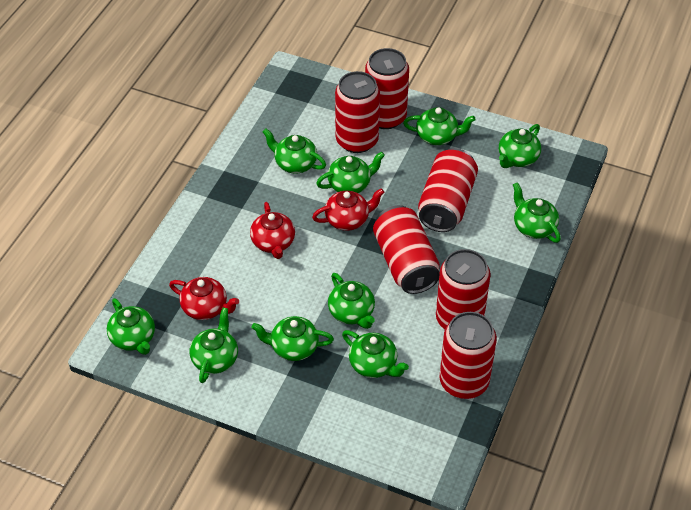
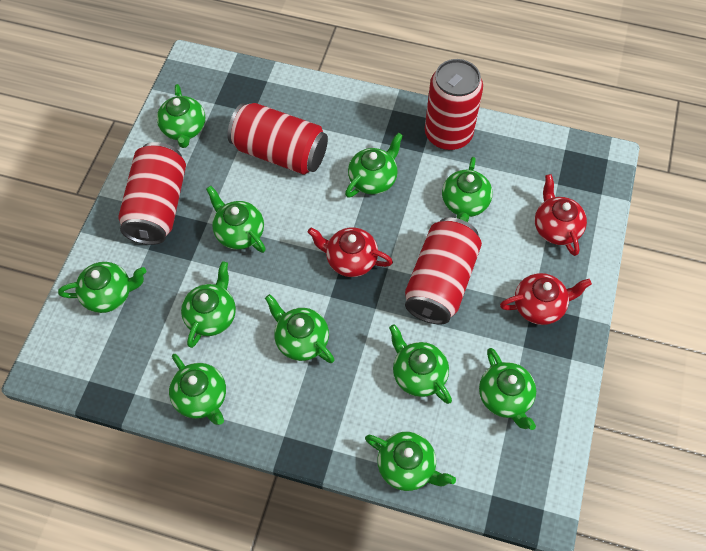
green teapot: [107,298,155,355] [190,307,238,383] [251,316,334,361] [263,129,326,174] [316,152,385,193] [328,273,375,329] [342,330,409,378] [403,107,476,145] [499,124,541,168] [513,182,561,243] = 10 -> [58,262,146,313] [157,84,205,148] [169,354,226,425] [181,261,236,348] [206,186,266,253] [265,294,335,363] [345,132,403,198] [365,432,456,491] [389,324,452,404] [442,157,492,222] [479,348,536,430] = 11
red can: [335,71,380,153] [365,48,409,129] [373,205,440,294] [418,148,478,232] [436,249,491,329] [439,312,497,399] = 6 -> [119,142,186,245] [227,103,328,175] [405,217,482,324] [425,59,483,150] = 4

